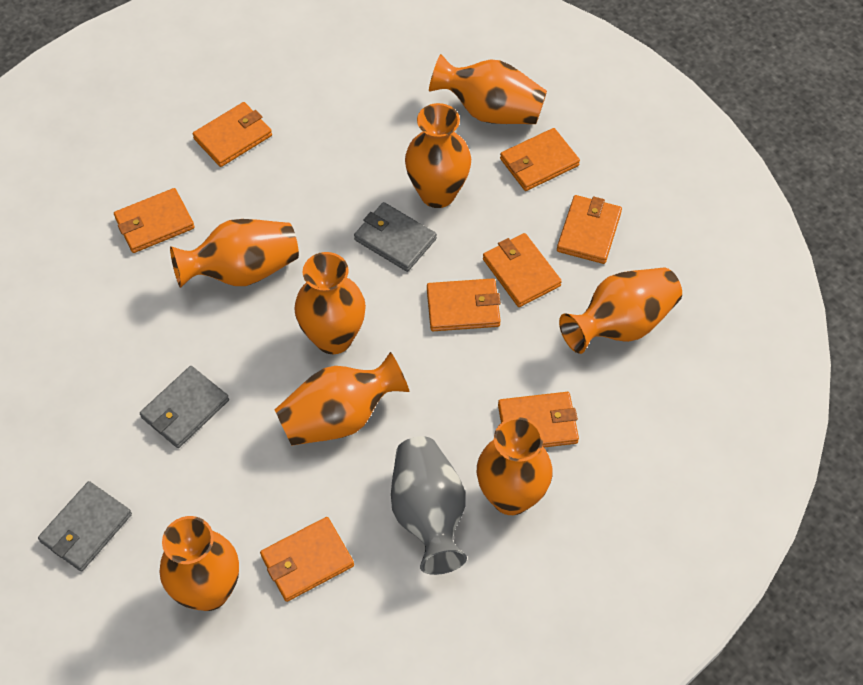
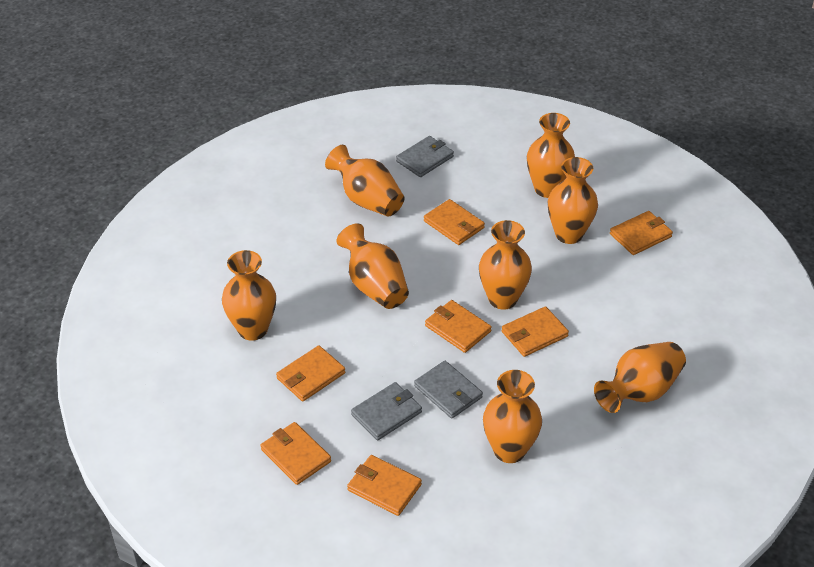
grey vase: [391,436,467,575] = 1 -> none = 0
orange wallet: [114,188,195,253] [193,102,272,167] [260,517,354,602] [427,278,501,331] [483,233,562,307] [498,392,579,448] [500,128,580,191] [557,195,622,264] = 8 -> [261,422,331,485] [276,345,345,402] [347,455,422,516] [424,199,485,245] [425,300,492,353] [501,306,569,357] [610,211,673,255] = 7

